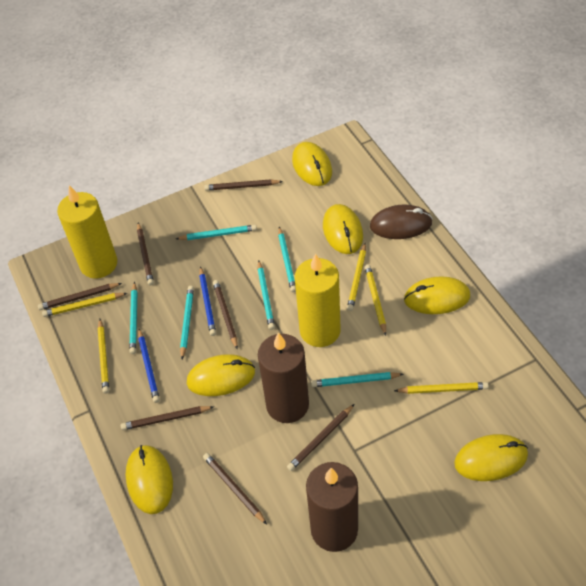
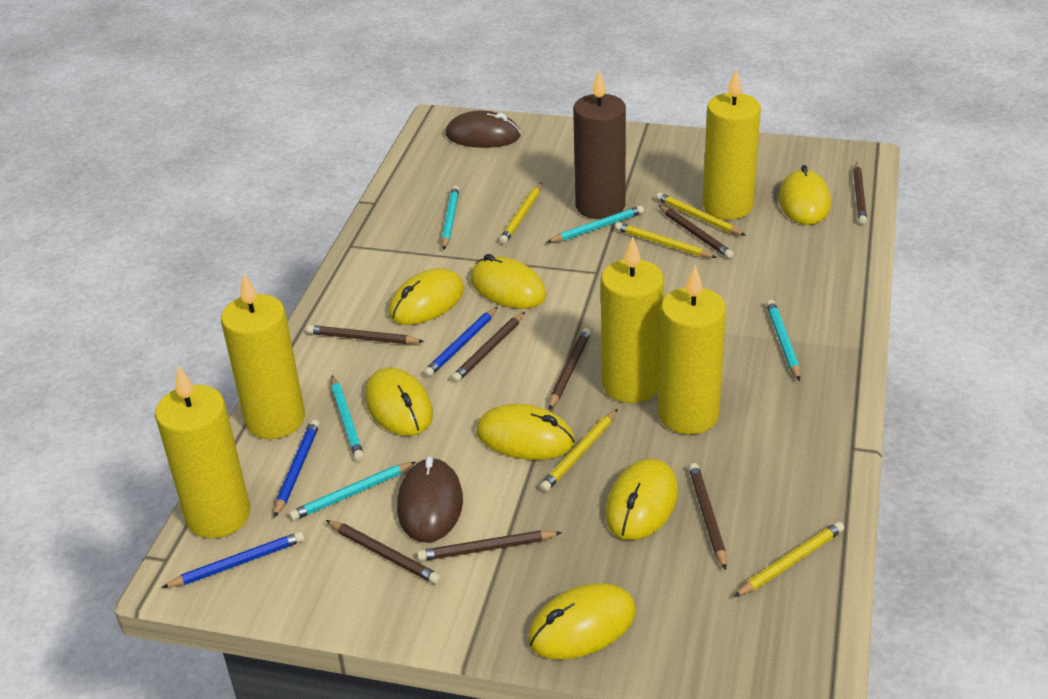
blue pencil: [138,329,160,403] [199,266,216,336] = 2 -> [161,531,305,588] [274,419,320,518] [423,307,498,377] = 3
brown candle: [258,333,309,423] [306,462,358,552] = 2 -> [573,70,626,219] = 1
brown mouse: [370,204,433,239] = 1 -> [397,456,463,543] [446,110,521,148] = 2
brown pencil: [38,283,122,310] [121,406,213,430] [137,223,154,286] [203,453,267,524] [204,179,283,191] [213,280,238,349] [287,404,355,471] = 7 -> [307,325,425,344] [326,520,441,584] [417,531,562,561] [451,312,525,383] [549,328,591,410] [658,205,734,259] [689,463,727,570] [853,162,867,225] = 8
turquoise pencil: [129,282,137,354] [176,225,257,240] [180,286,194,359] [258,261,275,330] [278,227,296,292] [311,372,403,387] = 6 -> [289,462,416,521] [331,375,364,461] [441,186,459,250] [547,206,644,243] [766,300,800,381] = 5
yellow candle: [57,185,117,279] [295,253,340,347] = 2 -> [155,366,250,539] [221,273,305,439] [601,237,664,403] [658,265,726,434] [703,69,761,220] = 5
yellow mouse: [126,445,173,514] [187,354,255,396] [292,142,332,186] [323,204,363,254] [404,276,470,314] [454,434,528,481] = 6 -> [365,368,433,436] [388,268,465,325] [470,254,546,309] [476,404,575,460] [528,583,636,660] [605,458,678,540] [779,165,831,225] = 7

